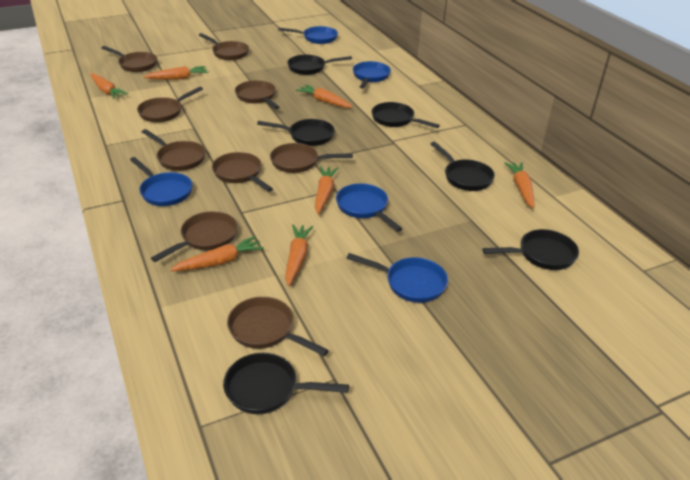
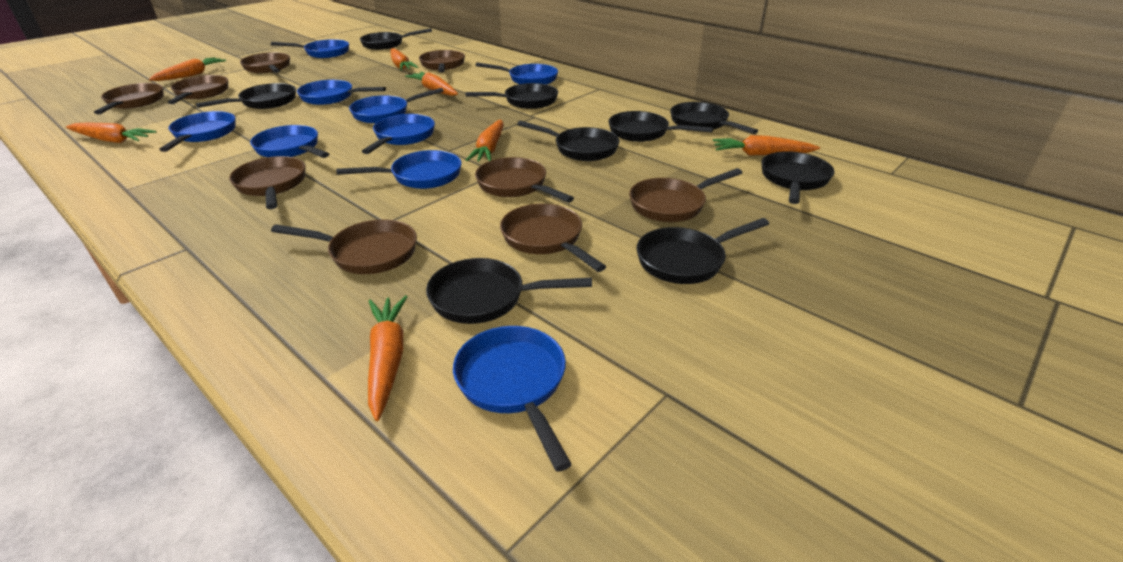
black pan: [223,353,349,414] [257,119,335,146] [287,55,352,75] [372,102,440,128] [431,142,495,191] [483,229,579,270] = 6 -> [196,83,296,109] [360,28,432,50] [426,258,592,324] [465,83,558,109] [517,121,620,161] [608,111,713,142] [637,218,769,284] [670,102,758,134] [761,151,835,204] = 9
blue pan: [130,157,192,206] [278,26,338,44] [336,183,403,232] [347,253,448,303] [353,61,391,89] = 5 -> [159,111,236,152] [250,125,329,158] [271,39,349,58] [297,80,386,105] [336,150,462,189] [349,88,444,123] [362,114,435,154] [453,326,572,472] [476,62,558,84] = 9

